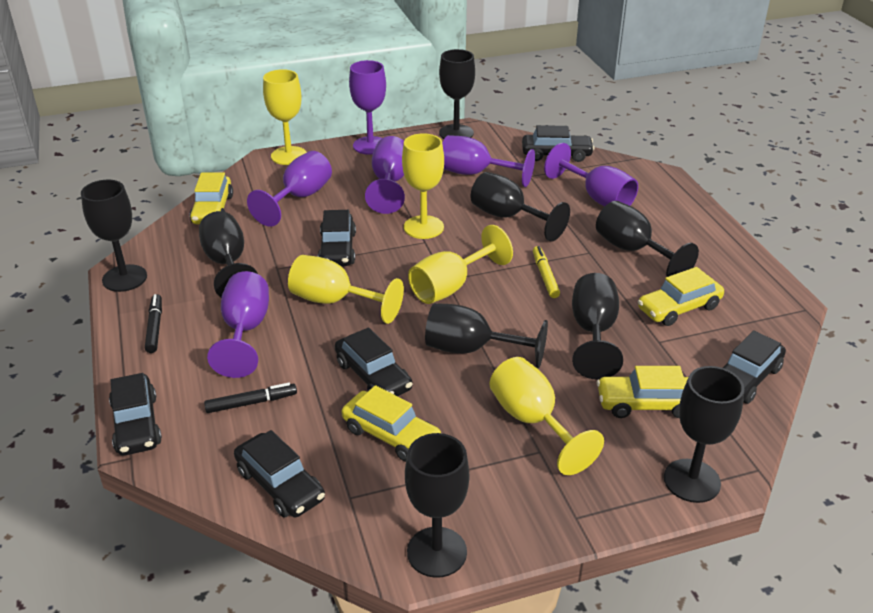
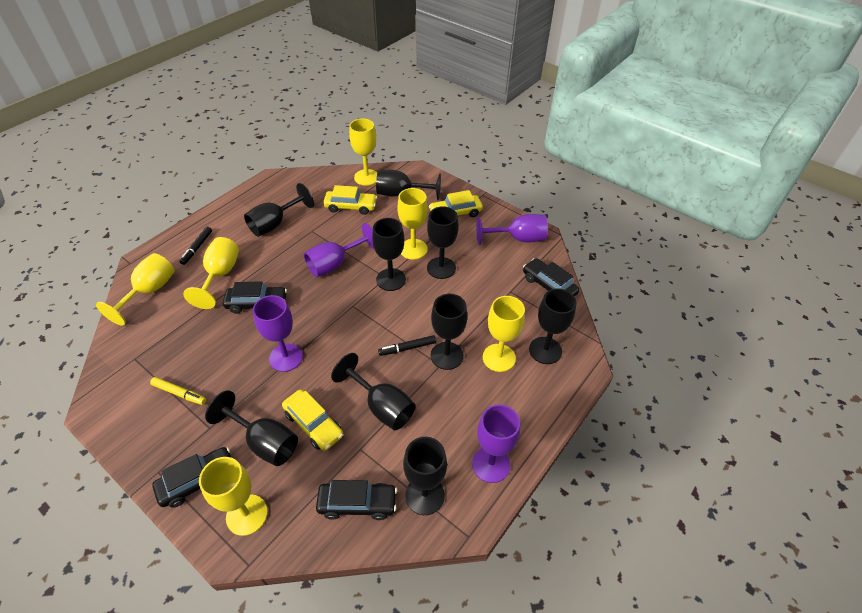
black car: [109,373,162,456] [234,430,325,517] [318,210,356,266] [335,327,413,396] [522,125,594,162] [723,330,786,404] = 6 -> [152,447,232,508] [223,281,287,314] [316,480,397,520] [523,258,579,297] = 4
purple goblet: [207,271,269,378] [247,151,332,227] [349,60,386,155] [365,136,405,214] [442,135,535,187] [544,143,638,207] = 6 -> [253,295,303,372] [304,223,374,277] [472,404,520,483] [476,214,548,245] = 4
yellow car: [190,172,233,224] [342,385,441,462] [597,366,688,418] [638,267,724,326] = 4 -> [282,389,343,451] [323,185,377,215] [429,190,483,217] = 3
yellow goblet: [263,69,307,165] [288,255,404,324] [402,133,444,239] [408,225,513,304] [490,357,604,475] = 5 -> [96,253,175,326] [183,237,239,309] [199,457,268,536] [349,119,377,186] [397,188,428,260] [483,296,525,372] = 6

